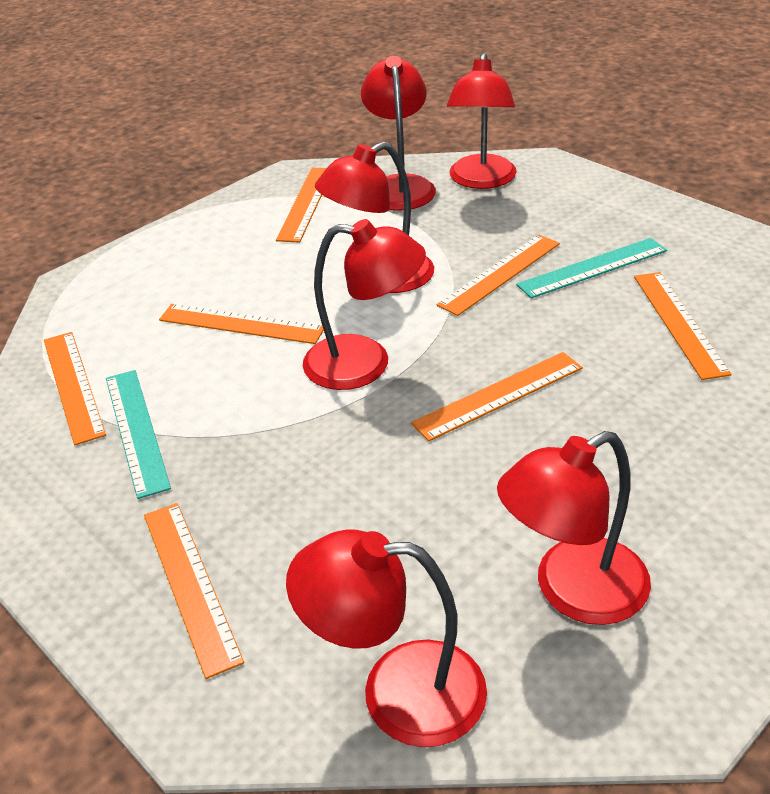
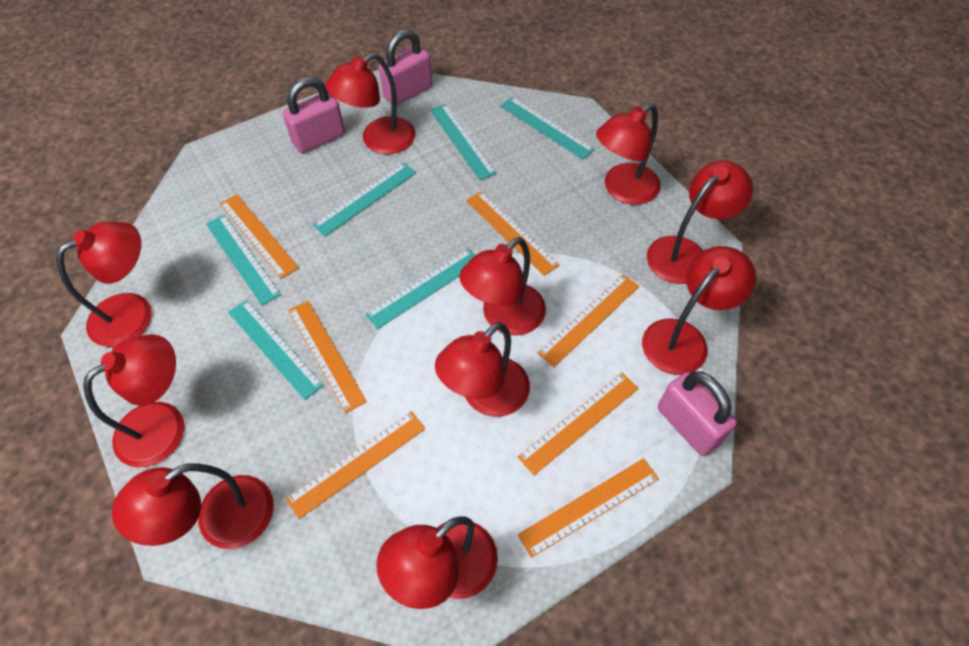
pink padlock: none = 0 -> [283,77,345,153] [379,29,432,105] [658,371,737,456] = 3
red lamp: [286,529,487,747] [303,219,426,390] [315,142,434,293] [361,56,436,211] [447,53,517,189] [497,431,651,625] = 6 -> [56,222,152,347] [83,334,184,467] [112,463,274,549] [325,53,416,154] [376,516,498,609] [435,322,530,417] [459,237,546,336] [596,103,661,205] [642,246,756,375] [647,160,753,284] = 10
turquoise ruler: [106,370,171,499] [516,238,667,299] = 2 -> [206,215,281,305] [228,300,324,400] [313,163,416,236] [365,249,475,329] [430,104,497,180] [500,97,595,159] = 6

